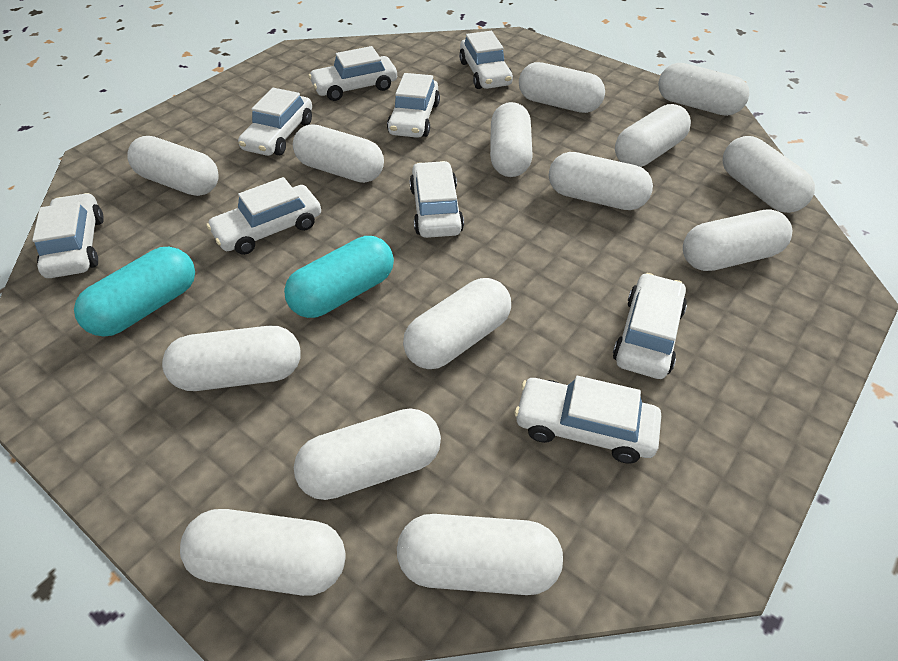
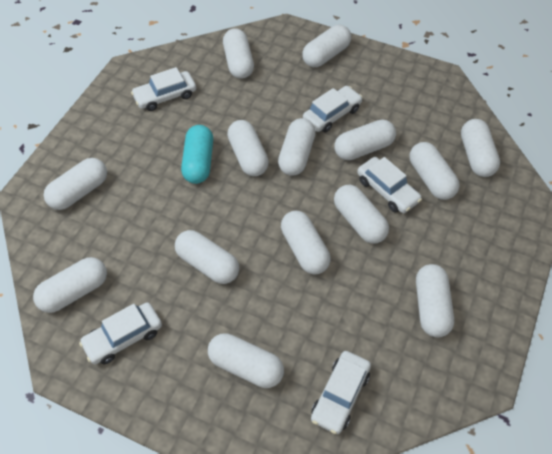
turquoise capsule: [74,247,195,337] [284,236,394,318] = 2 -> [181,125,213,184] = 1
white car: [32,193,104,278] [206,177,321,255] [238,88,312,156] [308,46,397,101] [387,73,440,138] [409,161,464,238] [459,31,513,89] [514,376,661,464] [613,273,687,379] = 9 -> [79,302,162,364] [131,67,196,111] [303,86,363,132] [311,351,371,434] [357,157,422,213] = 5

